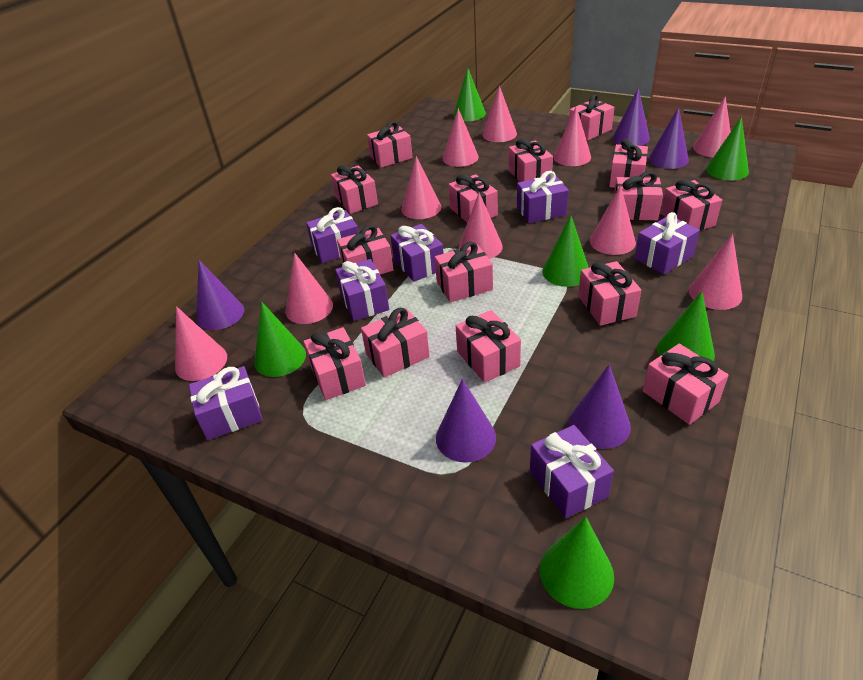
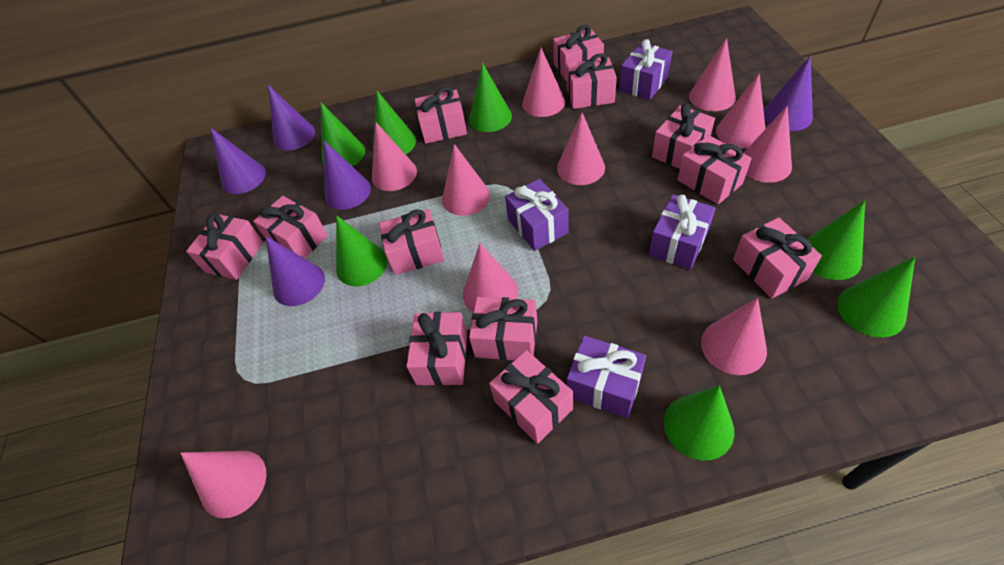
green cone: [254,302,306,377] [453,68,486,121] [540,516,614,609] [542,215,589,287] [657,291,715,361] [706,116,749,181] = 6 -> [321,103,365,166] [336,215,387,286] [373,91,416,155] [469,63,512,132] [664,386,734,461] [807,200,865,280] [837,257,915,338] = 7
pink gift: [303,327,366,400] [331,165,378,214] [337,225,393,274] [361,308,430,378] [367,121,413,168] [435,242,493,302] [448,174,498,223] [456,310,521,383] [509,139,553,182] [569,94,615,140] [578,261,641,326] [609,139,648,188] [614,172,663,220] [643,343,729,425] [661,179,722,230] = 15 -> [186,214,263,280] [253,196,328,258] [379,209,444,275] [406,312,467,386] [415,87,467,144] [469,297,537,360] [489,350,573,444] [553,24,604,81] [567,53,617,109] [652,104,715,169] [677,135,752,204] [733,217,822,299] = 12
purple gift: [189,366,263,440] [306,207,359,263] [335,259,389,321] [390,224,444,282] [517,171,569,223] [530,425,614,518] [635,212,700,275] = 7 -> [505,179,569,251] [567,336,646,418] [619,39,673,100] [649,194,716,270] = 4

